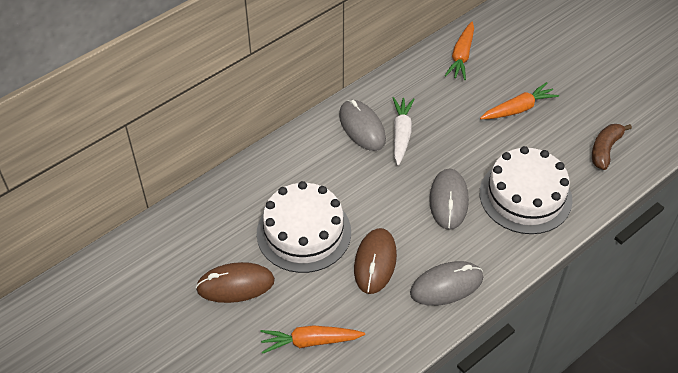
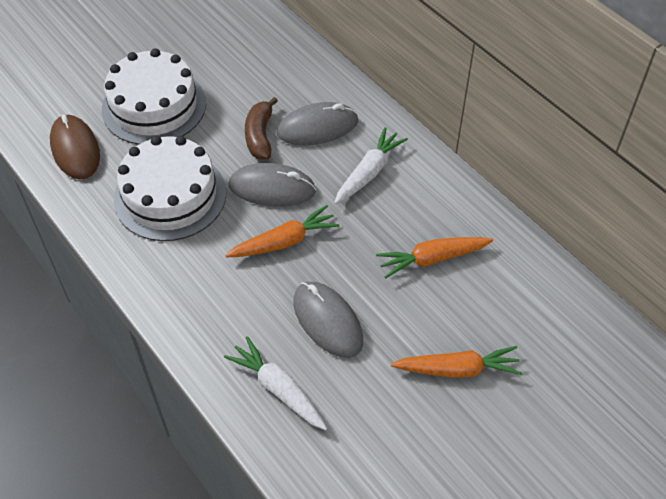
brown mouse: [196,262,275,303] [354,228,397,294] = 2 -> [50,114,100,180] = 1
white carrot: [393,97,415,166] = 1 -> [224,336,327,430] [334,127,408,204] = 2

